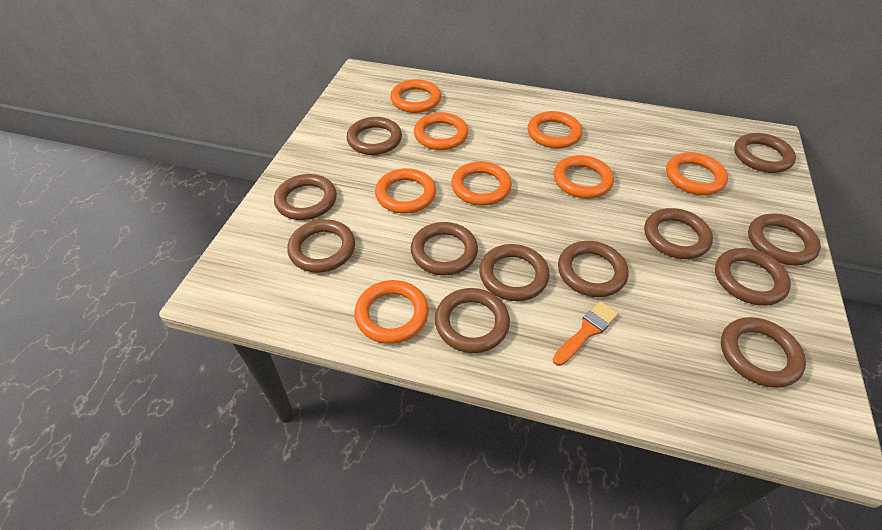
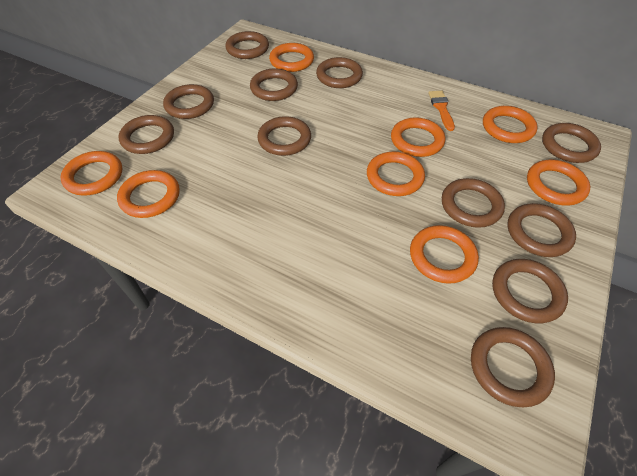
brown ring: [274,174,337,220] [287,219,355,273] [346,117,402,155] [411,222,478,275] [435,288,510,353] [479,244,550,301] [558,241,629,297] [644,208,713,259] [715,248,791,306] [721,317,806,388] [734,133,796,173] [748,213,821,265] = 12 -> [119,115,174,154] [163,84,214,119] [225,31,269,59] [250,69,298,101] [257,116,311,156] [316,57,363,88] [442,178,505,228] [471,327,555,407] [492,259,568,323] [508,203,576,257] [542,123,601,163] = 11

